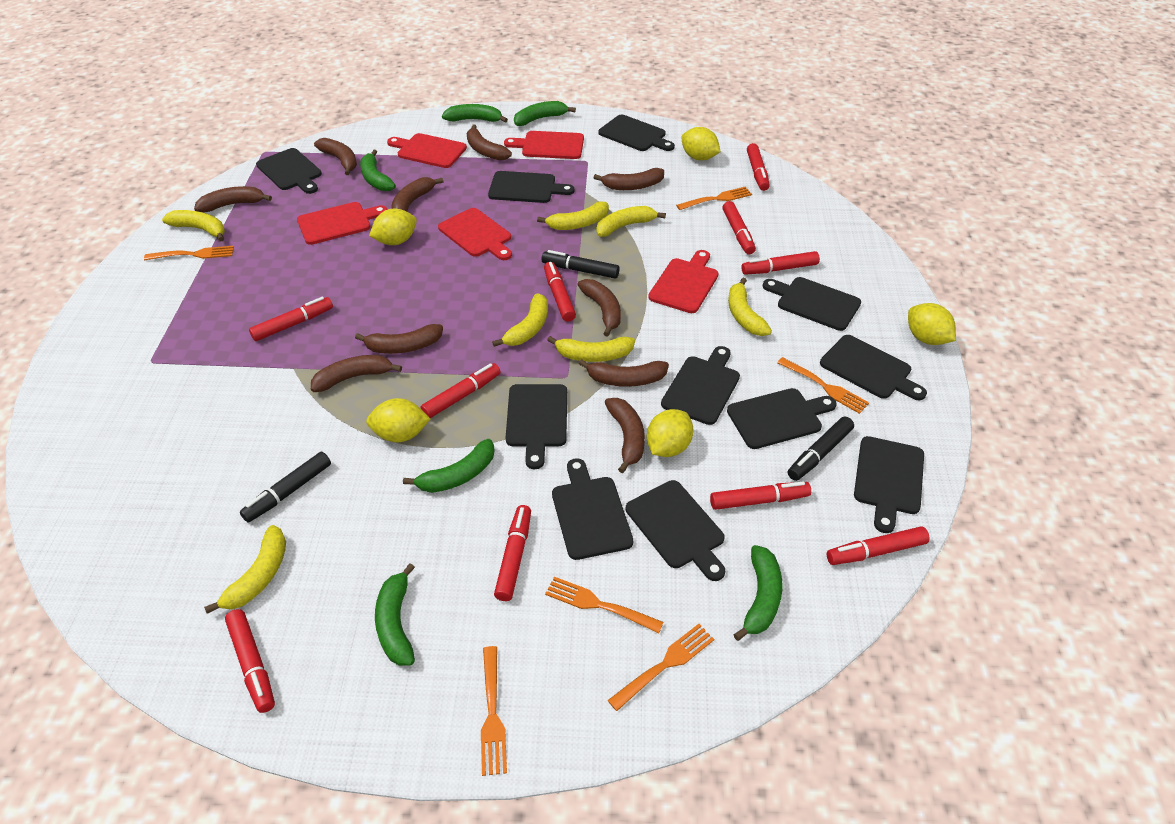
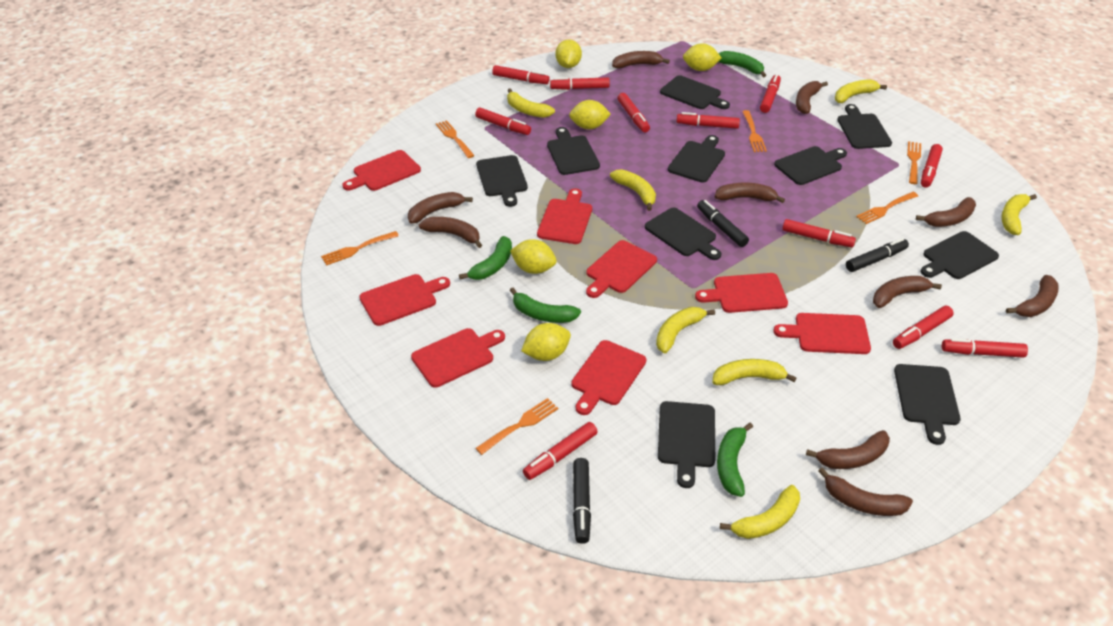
black cutting board: [256,148,322,194] [488,171,574,203] [506,384,567,469] [552,458,633,560] [598,114,675,151] [626,480,725,581] [661,346,740,425] [727,388,837,449] [763,277,861,331] [820,335,927,400] [854,436,924,533] = 11 -> [476,155,528,207] [547,127,600,175] [645,208,721,260] [658,401,715,488] [660,75,730,109] [668,135,725,183] [774,146,847,185] [837,104,892,149] [894,364,961,445] [920,231,999,279] = 10
green banana: [360,150,396,191] [375,563,415,666] [403,439,495,493] [442,104,508,123] [514,101,576,126] [734,545,782,641] = 6 -> [459,236,512,280] [510,288,581,323] [717,423,753,497] [718,51,766,78] = 4
red cutting board: [297,202,388,245] [387,133,467,168] [438,208,512,260] [504,131,584,159] [648,250,718,313] = 5 -> [342,150,421,191] [359,274,450,326] [411,328,505,388] [537,188,592,244] [571,340,646,415] [586,240,657,298] [695,273,788,313] [773,313,871,354] = 8
red marker: [225,609,275,713] [249,297,333,341] [420,363,501,418] [494,505,531,601] [544,262,576,322] [710,481,811,510] [722,201,756,254] [742,251,820,275] [747,143,770,191] [827,526,930,565] = 10 -> [475,108,531,135] [492,65,550,84] [523,422,598,480] [550,77,610,90] [617,93,650,132] [676,112,740,129] [760,74,781,113] [782,219,856,247] [893,306,954,349] [921,144,943,188] [942,339,1028,358] = 11

